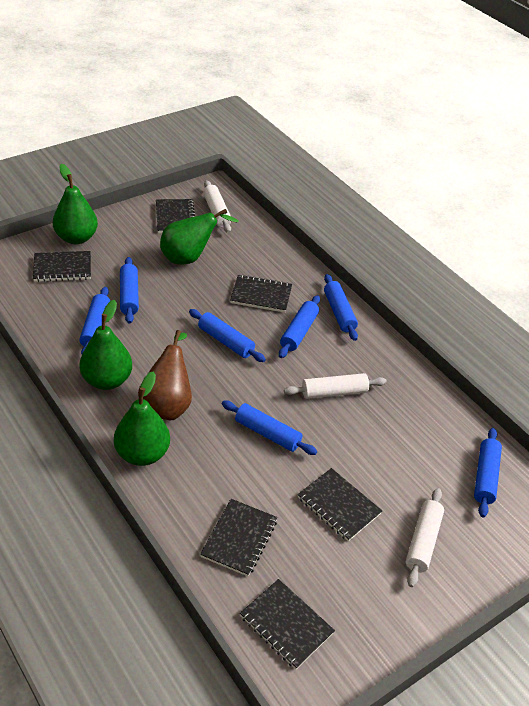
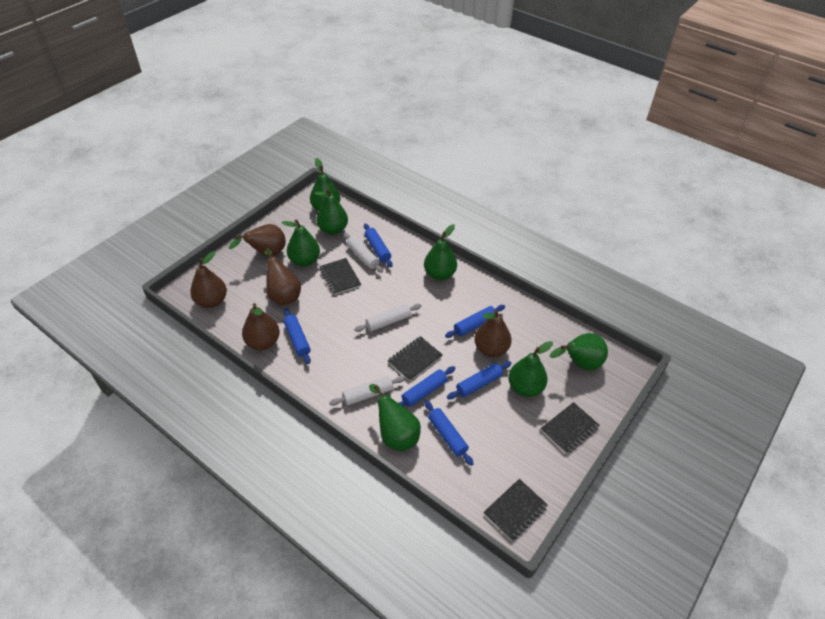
black notebook: [33,251,91,282] [156,199,195,233] [200,499,277,576] [230,274,292,313] [240,579,335,669] [298,468,382,541] = 6 -> [319,258,361,295] [388,336,443,381] [484,479,548,541] [541,402,600,454] = 4
blue rolling pin: [80,287,110,354] [120,257,139,324] [189,309,266,362] [222,401,317,455] [279,295,320,358] [324,274,358,341] [474,428,502,517] = 7 -> [283,308,311,364] [364,223,393,267] [399,366,455,407] [424,400,474,466] [445,305,505,338] [447,361,512,399] = 6
brown pear: [138,330,192,421] = 1 -> [190,251,227,308] [229,224,286,257] [242,303,280,350] [264,248,301,306] [474,309,512,357] = 5
green pear: [53,164,98,244] [79,300,132,390] [114,372,170,466] [160,209,238,264] = 4 -> [282,219,320,267] [310,158,340,211] [315,188,348,235] [369,384,421,451] [424,224,457,280] [508,341,553,397] [550,333,608,370] = 7

